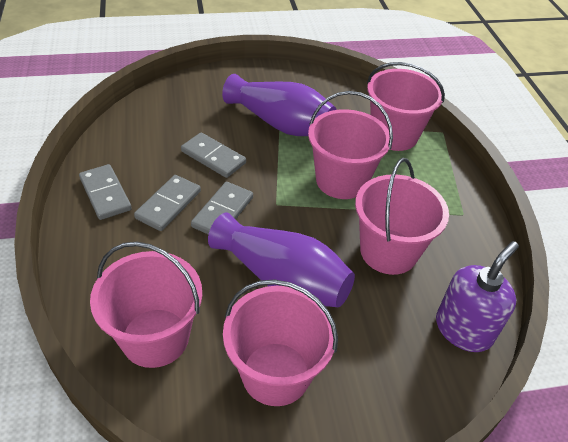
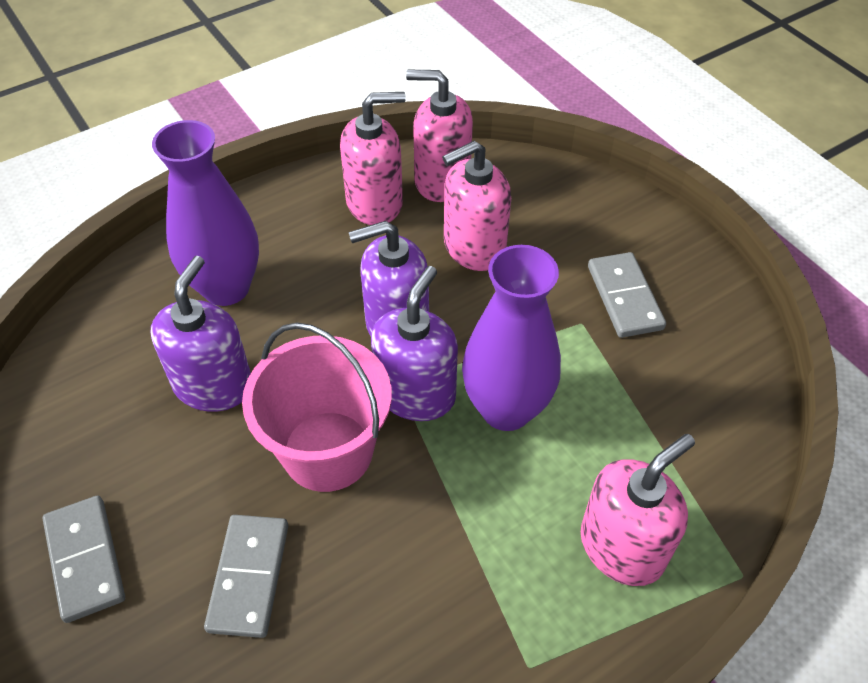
grey domino: [79,164,132,220] [134,175,201,231] [181,132,246,178] [191,182,253,235] = 4 -> [43,496,125,623] [204,515,288,638] [588,252,666,338] = 3
pink bucket: [90,242,202,368] [223,280,338,406] [308,91,393,199] [355,158,449,275] [367,62,445,151] = 5 -> [242,322,392,492] = 1
pink soap dispenser: none = 0 -> [340,92,406,225] [406,70,473,202] [442,141,511,271] [581,434,695,586] = 4
purple soap dispenser: [436,241,519,352] = 1 -> [151,256,251,412] [348,221,429,336] [371,266,458,421] = 3

